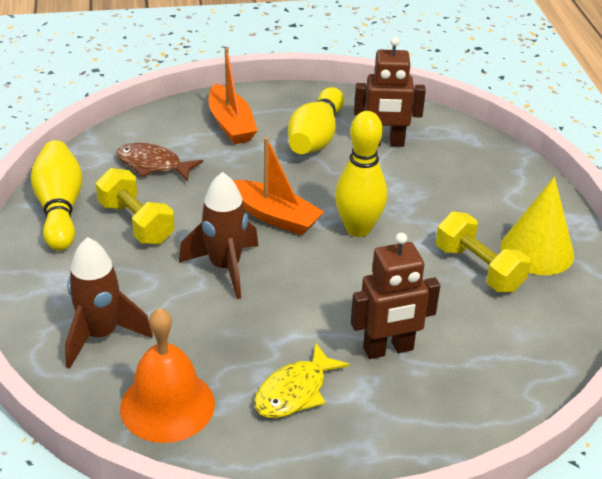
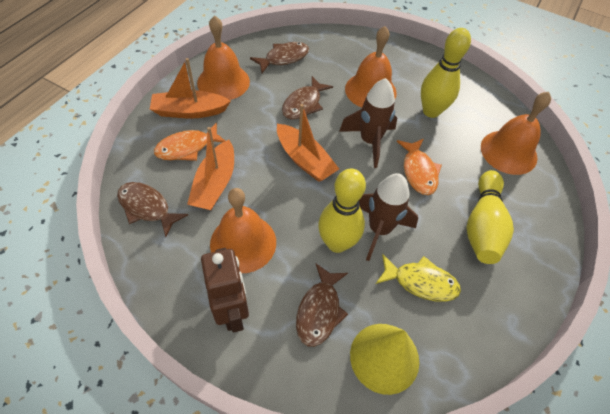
brown fish: [116,143,203,182] = 1 -> [117,182,188,237] [250,42,309,73] [282,76,333,120] [296,264,348,347] = 4
brown robot: [351,233,440,359] [354,37,426,147] = 2 -> [201,248,249,333] = 1
orange bell: [120,308,215,443] = 1 -> [197,15,250,100] [210,188,276,273] [345,26,397,107] [481,92,551,175] = 4
orange boat: [209,47,258,144] [233,137,324,235] = 2 -> [150,58,231,119] [187,127,234,210] [277,104,339,182] = 3
orange fish: none = 0 -> [154,123,225,161] [397,139,442,195] = 2
yellow dumbbell: [96,168,175,244] [436,211,531,292] = 2 -> none = 0

